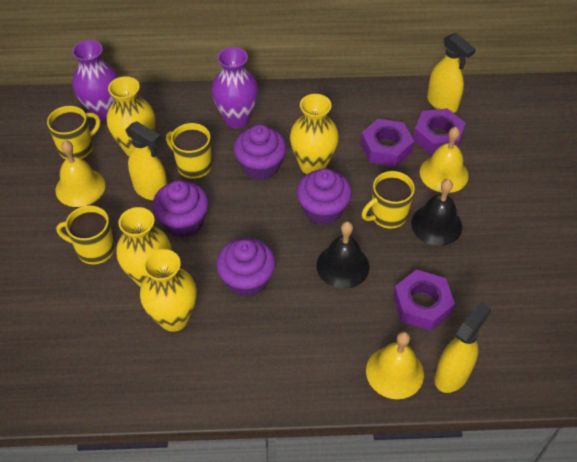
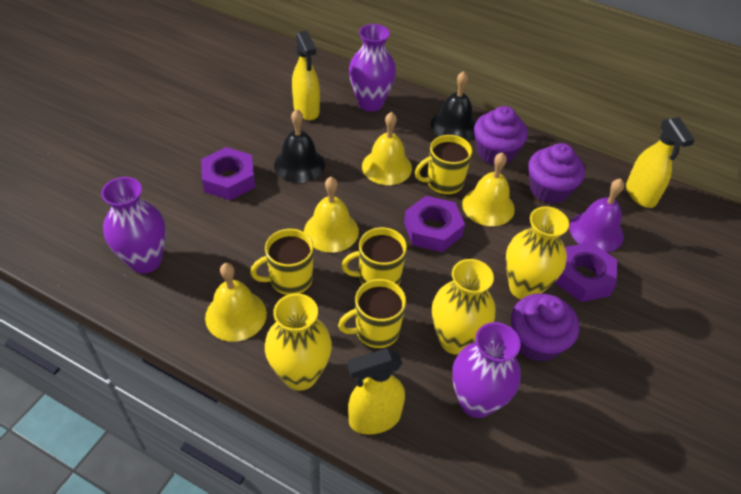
purple bell: none = 0 -> [569,179,624,253] = 1
purple cupcake: [152,180,209,237] [216,238,275,297] [234,124,287,180] [296,168,352,225] = 4 -> [474,106,528,165] [511,293,579,362] [528,143,585,204] = 3
purple vase: [72,40,119,121] [212,47,258,128] = 2 -> [101,177,166,273] [349,24,396,112] [452,322,521,418] = 3
yellow bell: [55,141,105,207] [366,331,424,399] [420,127,469,193] = 3 -> [205,263,267,342] [304,177,359,253] [362,112,412,185] [462,152,515,226] = 4
yellow vase: [107,76,155,156] [116,207,172,287] [140,249,197,332] [290,94,339,174] = 4 -> [265,293,332,391] [432,259,495,355] [506,206,569,300] = 3

